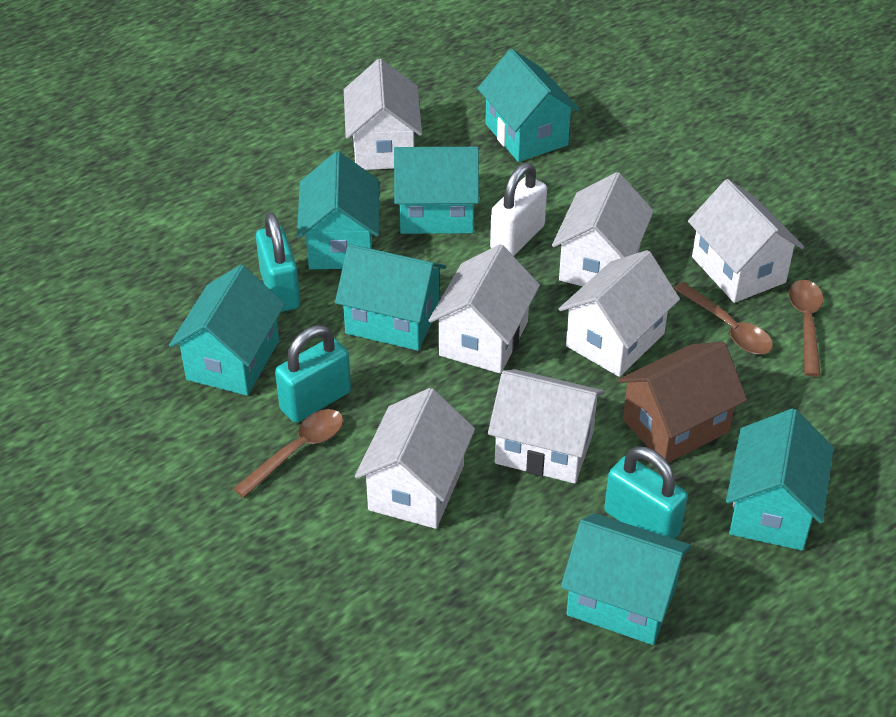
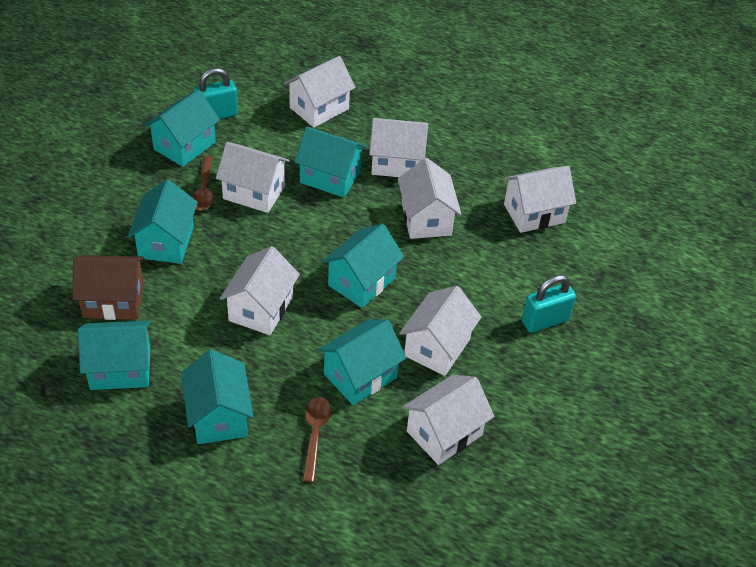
brown spoon: [233,409,343,498] [674,282,773,354] [789,280,823,377] = 3 -> [192,156,214,210] [302,397,331,482] = 2
turquoise padlock: [256,212,300,312] [275,325,351,423] [604,446,688,539] = 3 -> [193,68,238,119] [522,274,576,333] = 2
white house: [344,59,422,170] [355,388,475,529] [428,244,540,374] [488,369,605,484] [552,172,654,286] [559,250,680,377] [688,179,804,303] = 7 -> [216,142,290,213] [220,246,300,335] [284,56,356,128] [369,118,428,177] [398,158,461,239] [399,286,481,376] [402,375,495,465] [503,166,576,233] = 8
white padlock: [490,163,547,256] = 1 -> none = 0

